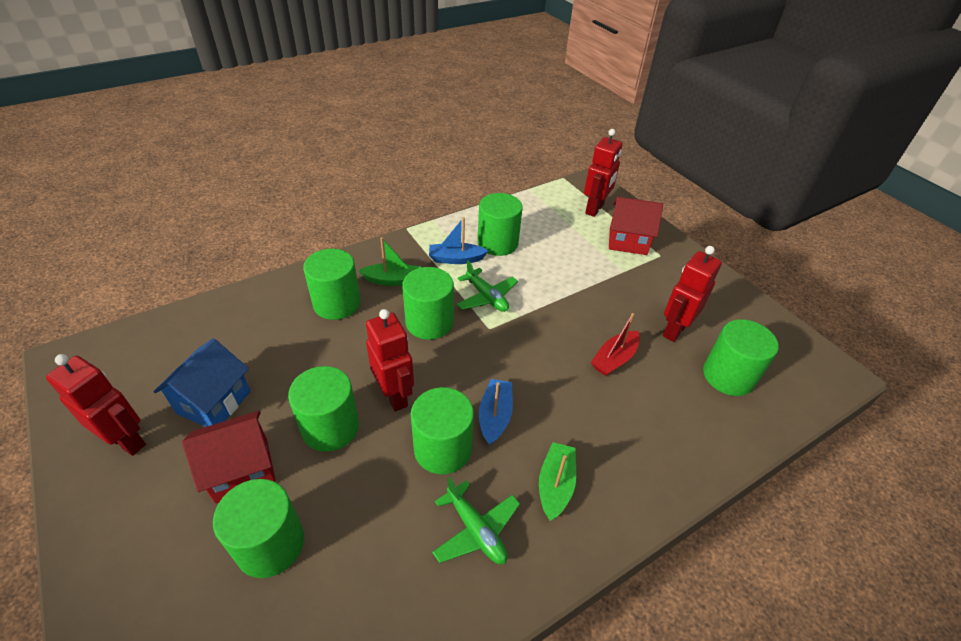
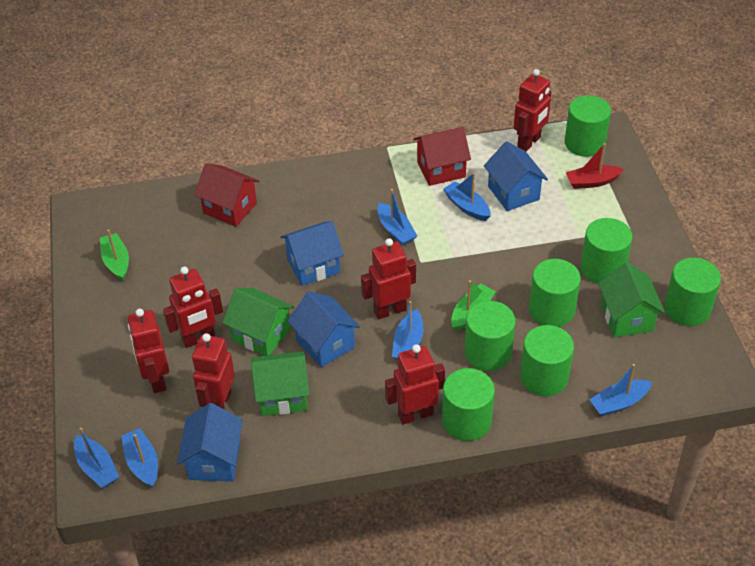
blue boat: [429,217,488,264] [479,379,513,446] = 2 -> [74,427,119,488] [121,428,158,487] [377,189,417,246] [392,301,424,360] [443,173,490,221] [589,364,652,416] = 6
blue house: [154,338,251,427] = 1 -> [177,403,243,482] [281,221,344,286] [288,292,360,367] [484,141,548,211] = 4
green house: none = 0 -> [223,288,294,356] [251,351,309,416] [598,262,665,337] = 3
green plane: [432,477,520,564] [457,260,518,312] = 2 -> none = 0
red robot: [46,354,146,456] [366,309,414,412] [584,129,623,217] [663,246,722,342] = 4 -> [128,309,169,393] [163,267,223,348] [192,333,235,409] [361,238,416,319] [385,344,445,425] [514,69,551,152] = 6

